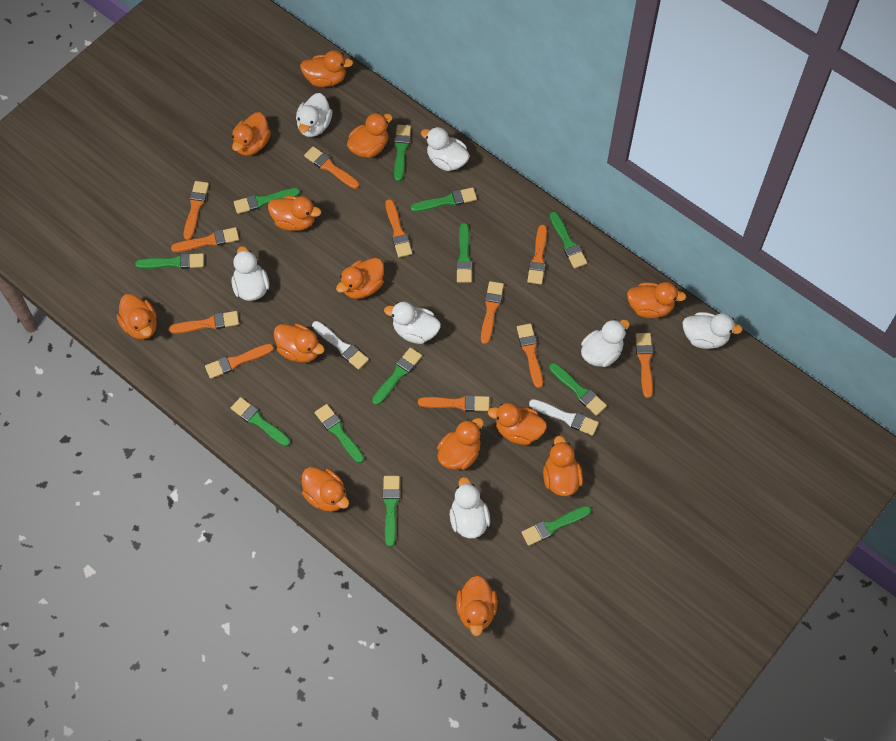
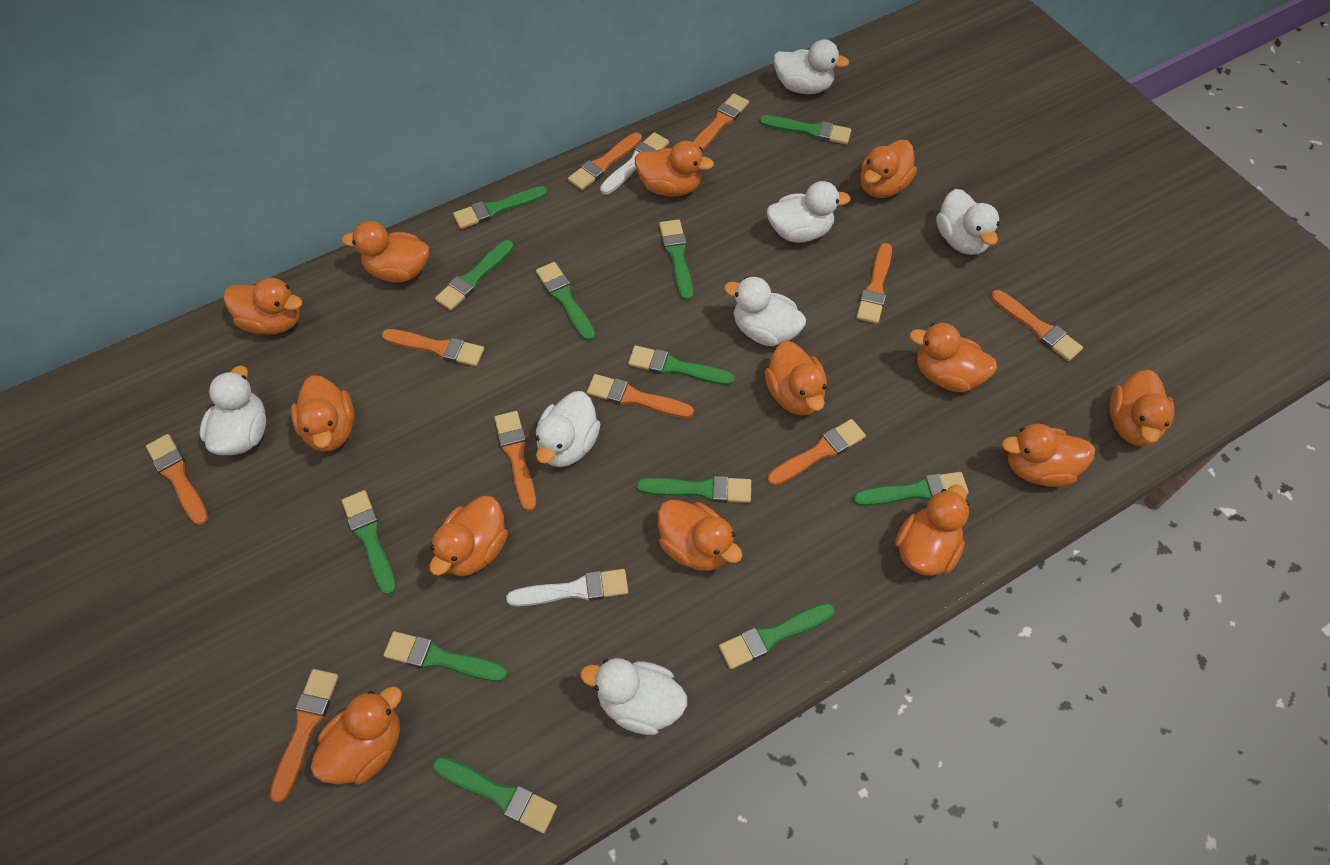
orange brush: [169,311,239,334] [171,227,239,252] [184,181,209,240] [205,344,274,379] [304,146,359,189] [386,199,412,257] [418,395,489,412] [481,281,504,344] [517,324,543,388] [527,225,547,284] [635,333,653,398] = 11 -> [146,434,208,525] [270,669,339,803] [382,329,484,367] [494,411,536,511] [568,133,642,190] [587,374,694,418] [693,93,749,152] [767,419,866,486] [856,243,892,324] [991,290,1083,361] = 10

